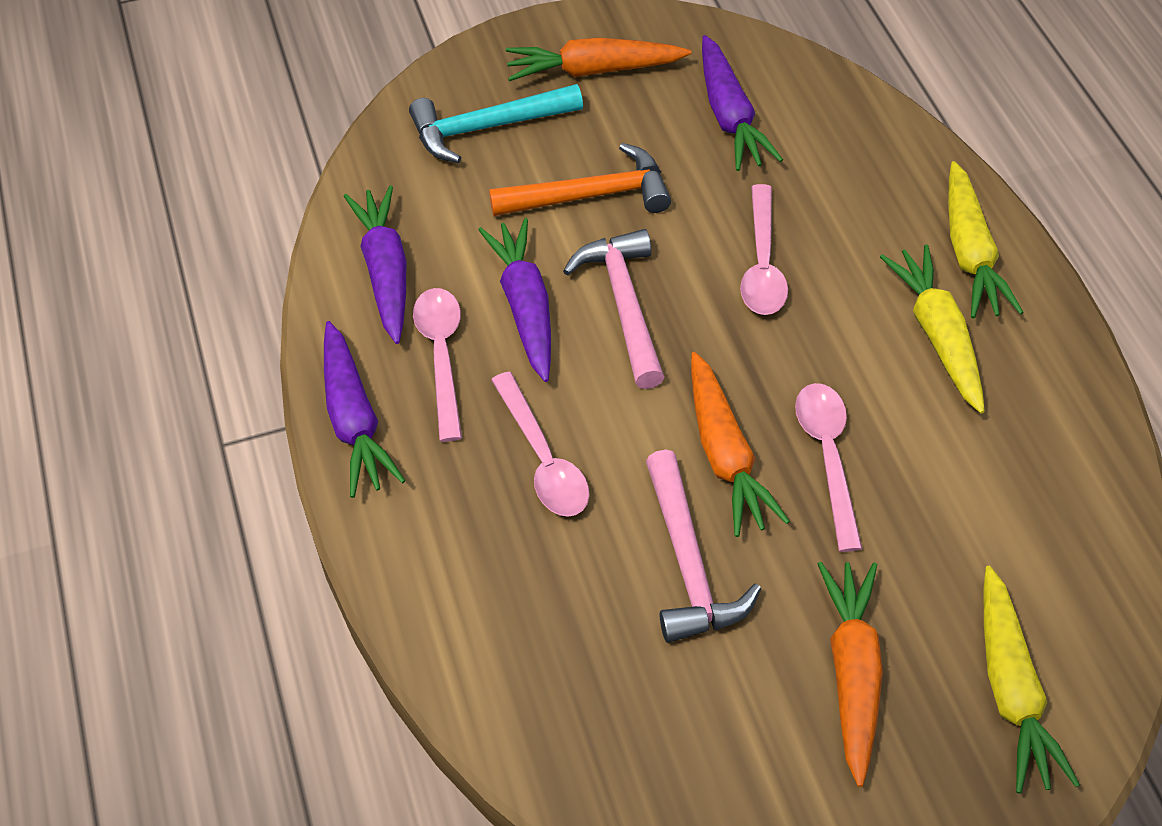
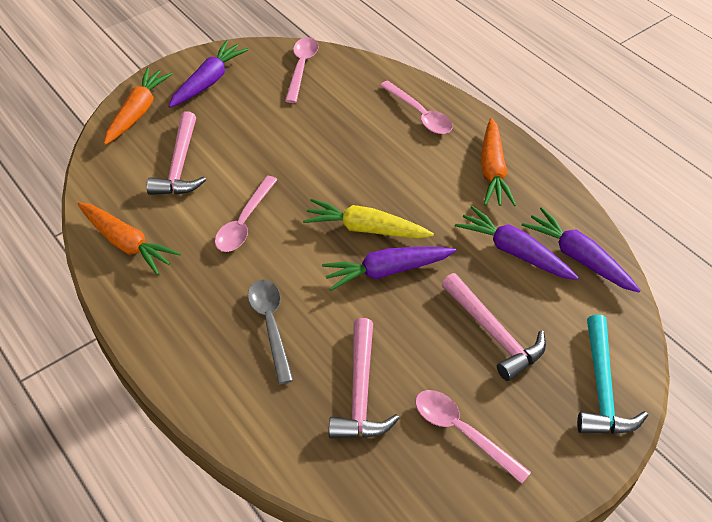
grey spoon: none = 0 -> [248,280,294,384] = 1
orange hammer: [489,143,671,216] = 1 -> none = 0
pink hammer: [563,229,664,389] [646,450,761,643] = 2 -> [147,111,206,195] [329,318,399,439] [442,273,546,381] = 3
yellow carrot: [880,245,985,414] [948,161,1024,318] [983,566,1080,794] = 3 -> [303,199,434,239] = 1

